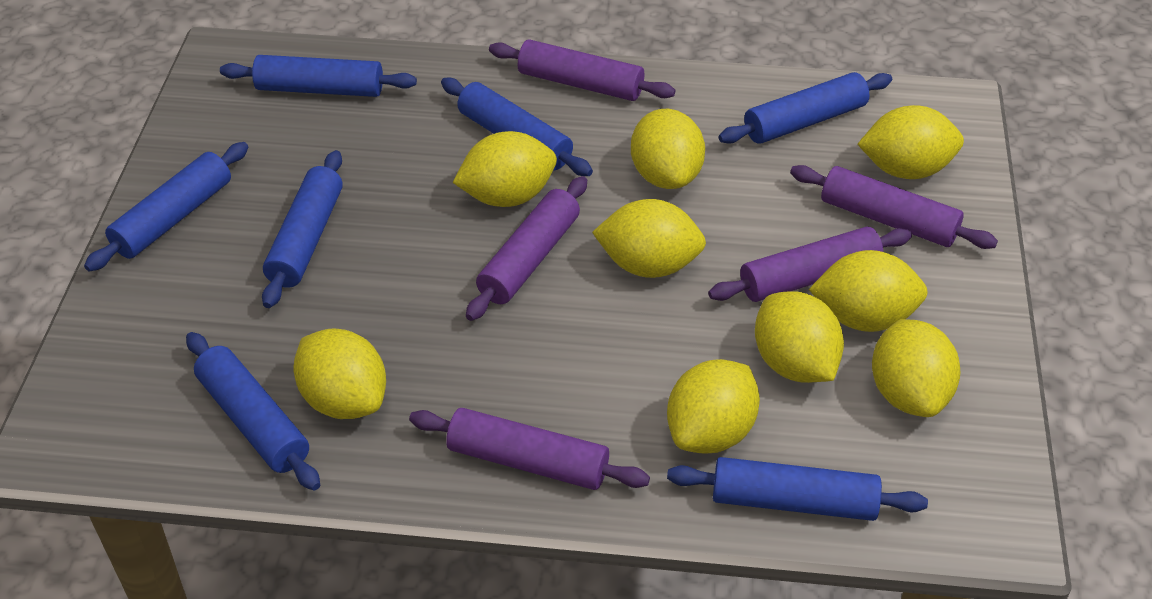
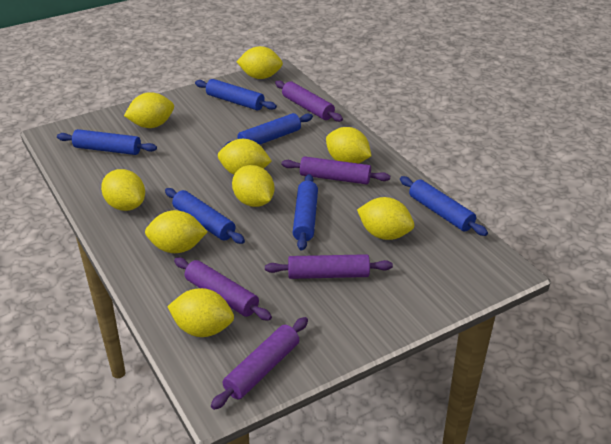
blue rolling pin: [84,142,248,272] [186,332,320,490] [220,55,417,97] [262,150,343,308] [441,78,593,176] [667,457,928,521] [719,72,892,144] = 7 -> [57,129,157,155] [165,188,245,244] [195,79,277,110] [224,113,313,146] [292,174,318,251] [400,176,488,236] = 6

